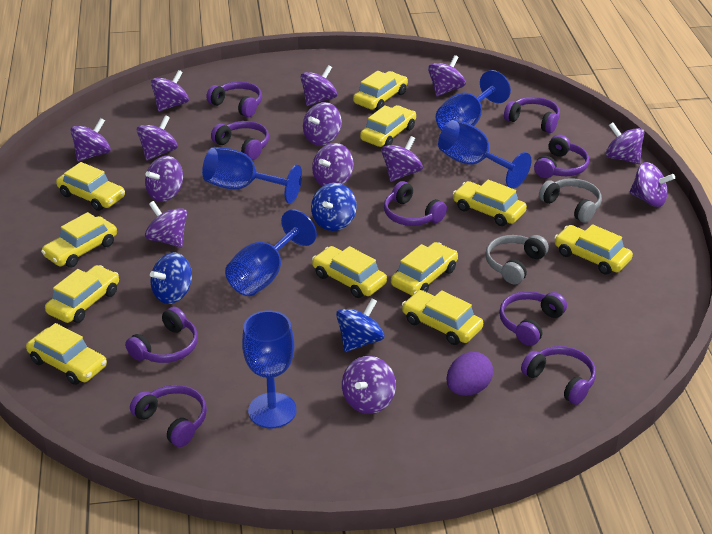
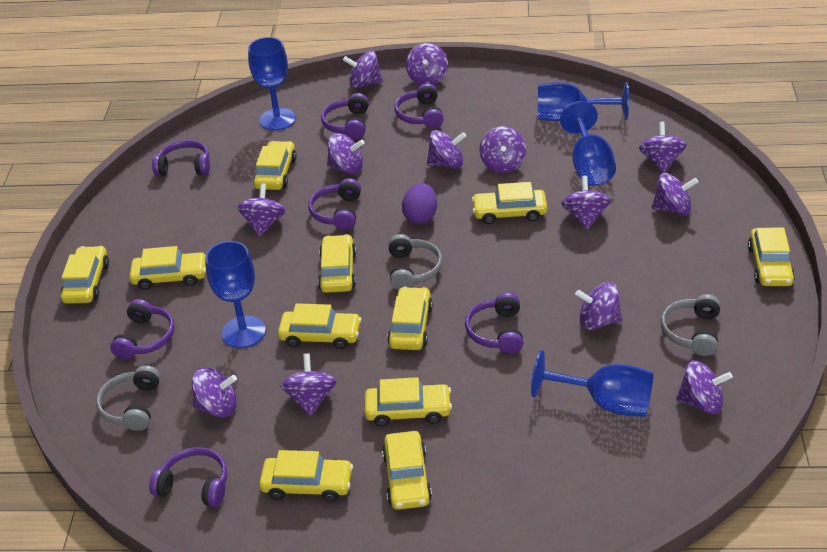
blue spinning top: [150,252,192,304] [311,183,357,231] [336,298,384,352] = 3 -> none = 0
grey headphones: [485,235,549,285] [539,178,602,223] = 2 -> [96,365,160,431] [388,234,443,290] [661,294,720,356] = 3
purple headphones: [125,307,198,363] [130,385,207,447] [206,81,262,117] [211,121,269,160] [384,181,447,226] [499,291,567,346] [504,97,560,133] [521,346,596,405] [534,135,589,178] = 9 -> [110,299,175,359] [149,447,227,507] [152,140,210,176] [308,178,361,230] [321,93,369,139] [394,83,444,128] [465,292,523,354] = 7

